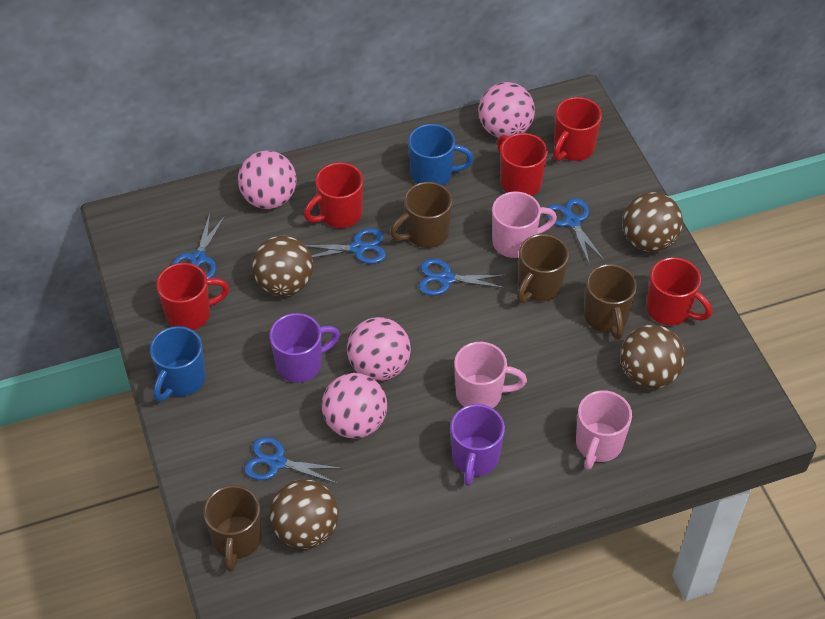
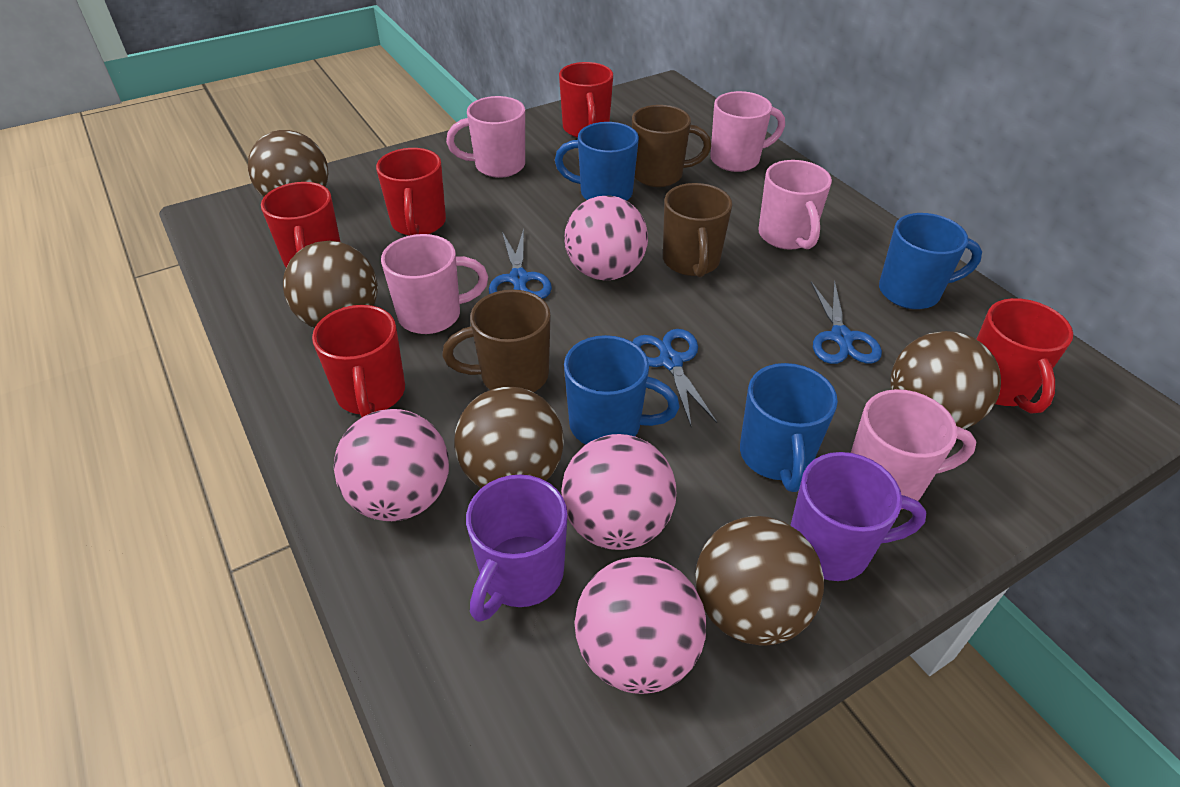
blue mug: [150,326,206,402] [408,124,474,186] = 2 -> [555,122,639,201] [564,335,680,444] [740,363,838,492] [879,213,982,309] = 4
blue scissors: [172,213,225,278] [244,437,342,484] [305,228,386,264] [419,259,507,296] [546,198,605,265] = 5 -> [489,229,552,299] [633,329,717,426] [811,280,882,364] = 3
brown ball: [252,235,313,297] [269,479,339,549] [620,325,685,389] [622,192,683,252] = 4 -> [248,130,329,198] [283,241,378,328] [454,387,564,488] [696,516,824,646] [890,331,1001,429] = 5
brown mug: [203,485,262,572] [390,182,452,248] [517,234,569,303] [584,264,637,339] = 4 -> [442,290,551,392] [632,105,711,187] [663,183,732,277] = 3
pink mug: [454,342,527,408] [492,191,557,258] [576,390,632,470] = 3 -> [381,234,488,334] [446,96,525,178] [710,91,785,172] [758,160,832,250] [851,389,976,509] = 5

